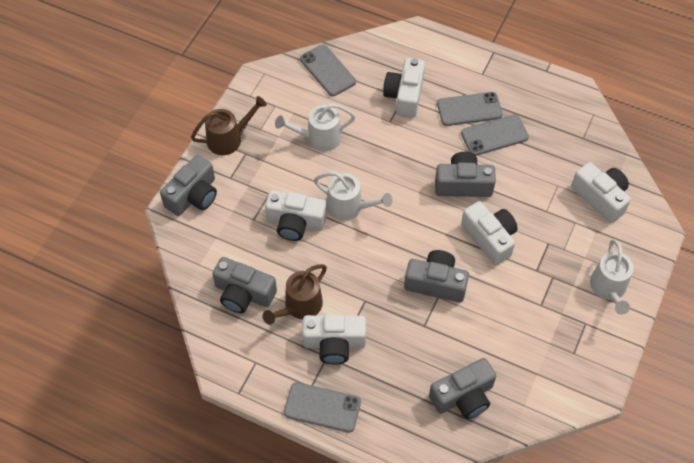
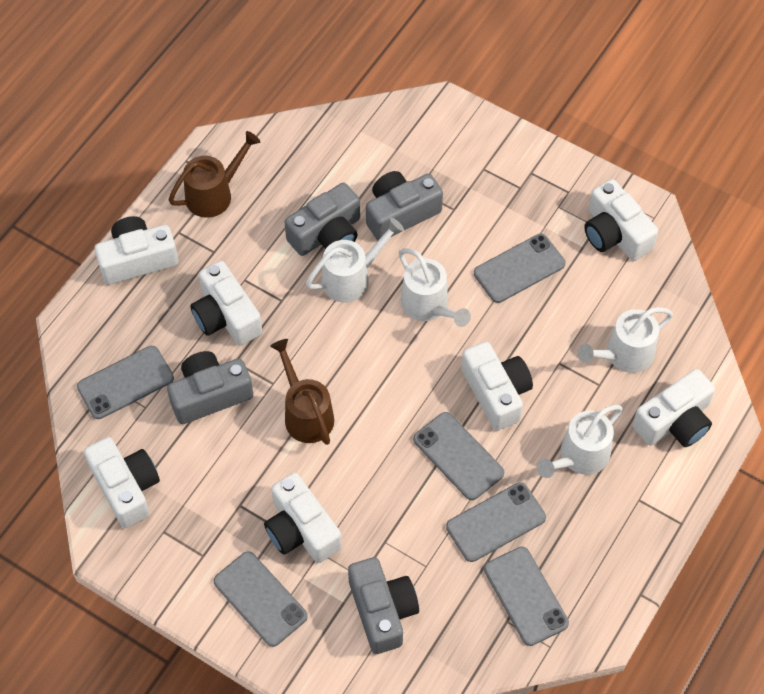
grey camera: [160,155,217,216] [212,257,277,313] [404,250,469,302] [429,358,496,419] [435,152,496,197] = 5 -> [167,351,253,424] [285,183,360,256] [348,557,419,654] [366,171,443,240] = 4
grey phone: [284,382,361,433] [300,44,356,96] [437,92,503,126] [461,114,529,156] = 4 -> [77,346,174,419] [213,551,308,647] [413,412,504,500] [446,482,546,562] [474,234,565,303] [484,547,569,646] = 6
white camera: [265,190,327,241] [302,315,366,365] [383,58,425,118] [461,201,518,265] [571,162,631,223] = 5 -> [84,437,160,528] [95,216,178,285] [190,261,262,345] [264,472,342,563] [461,341,533,431] [584,179,658,261] [632,369,715,447] = 7
white watering can: [275,104,356,151] [314,172,392,221] [590,239,634,315] = 3 -> [306,218,404,302] [399,248,471,327] [537,405,623,478] [577,307,673,373] = 4

